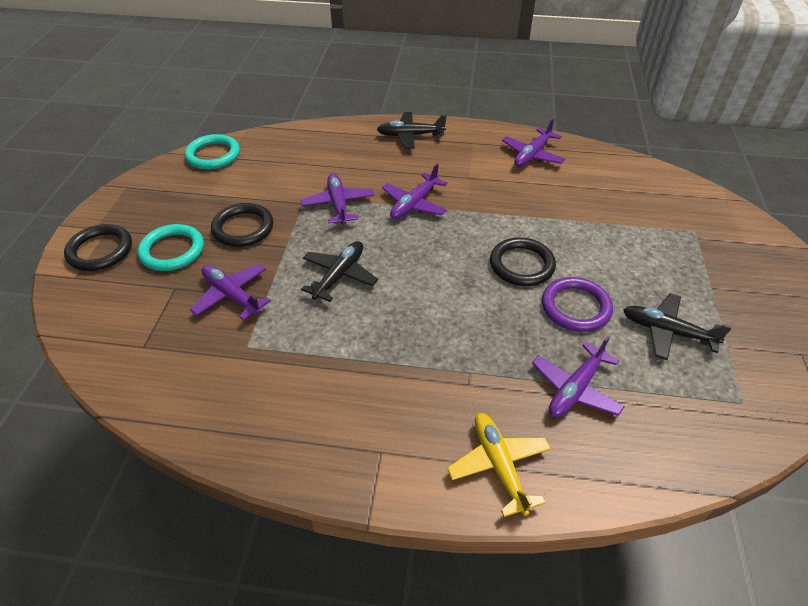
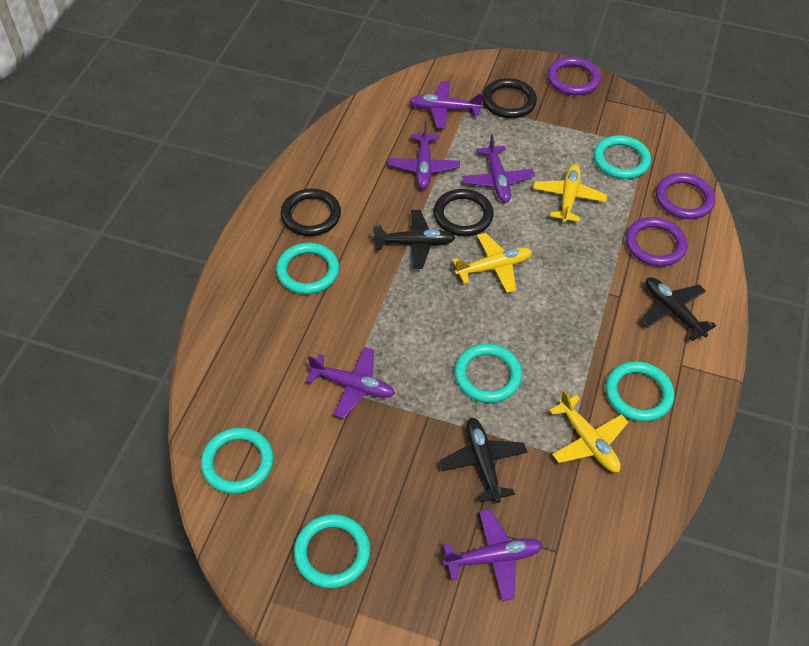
purple ring: [542,277,613,332] = 1 -> [547,57,601,96] [626,217,687,266] [656,173,715,219] = 3
turquoise ring: [137,224,204,271] [185,134,240,169] = 2 -> [201,427,274,494] [276,243,339,294] [294,514,370,588] [454,343,522,403] [593,135,651,179] [605,361,674,422] = 6
yellow plane: [447,413,551,517] = 1 -> [452,233,532,293] [533,164,607,223] [549,390,628,472] = 3

